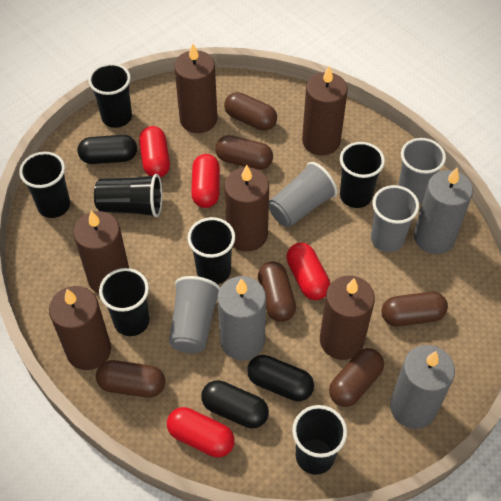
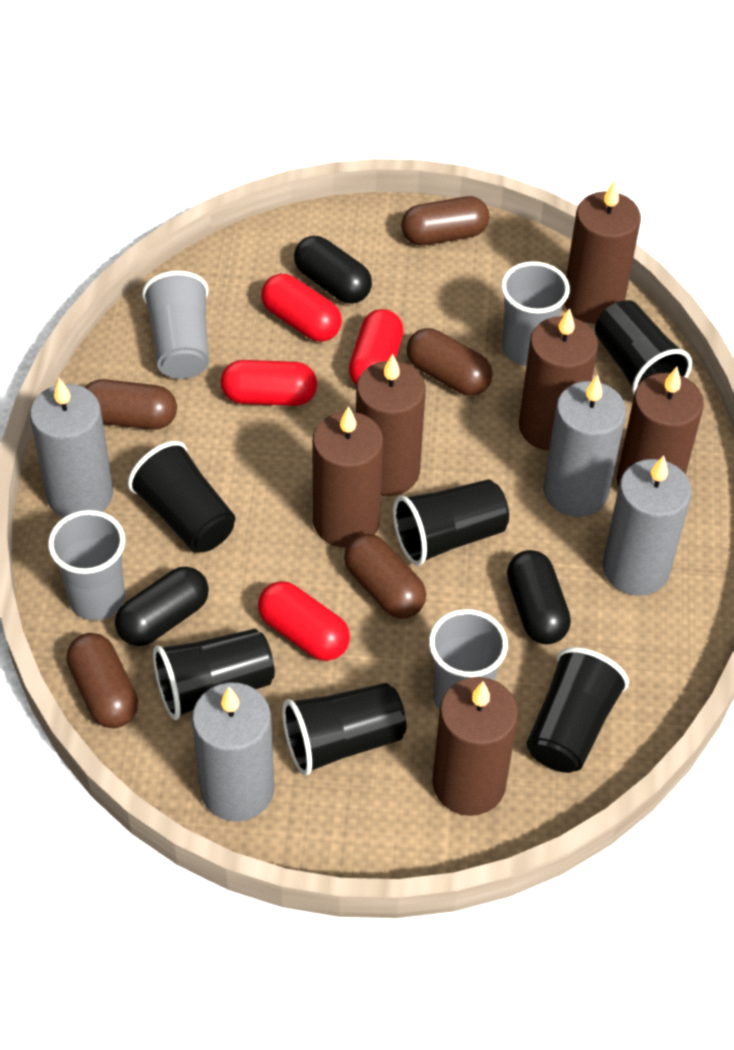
black cup: [19,152,70,218] [88,63,132,128] [94,174,162,217] [99,268,150,336] [187,217,235,284] [292,405,347,475] [340,142,385,208] = 7 -> [128,441,235,552] [153,629,275,720] [282,683,407,776] [393,480,509,566] [527,647,629,773] [595,300,692,395] = 6
brown capsule: [96,360,165,398] [215,135,273,170] [224,92,277,131] [258,261,296,322] [329,348,384,407] [381,292,448,326] = 6 -> [67,633,138,728] [85,379,177,430] [344,534,426,618] [401,196,489,245] [406,328,493,396] = 5
grey candle: [217,276,266,360] [390,345,455,429] [414,168,473,254] = 3 -> [30,378,113,518] [192,683,274,822] [543,375,626,517] [603,455,692,596] = 4

